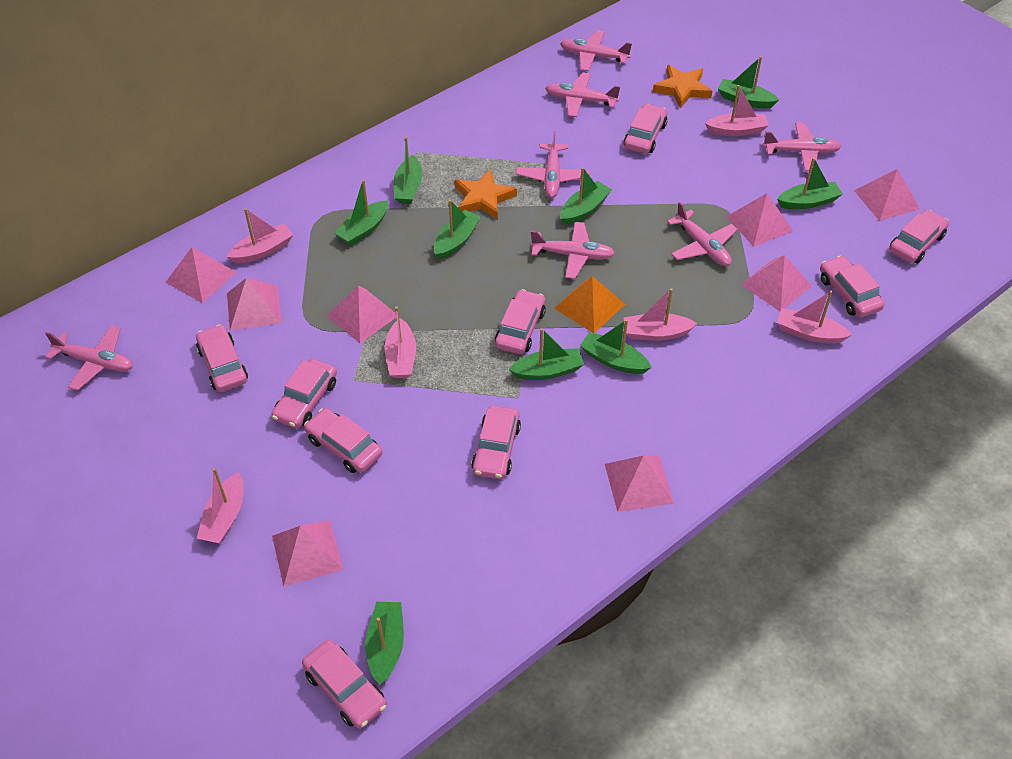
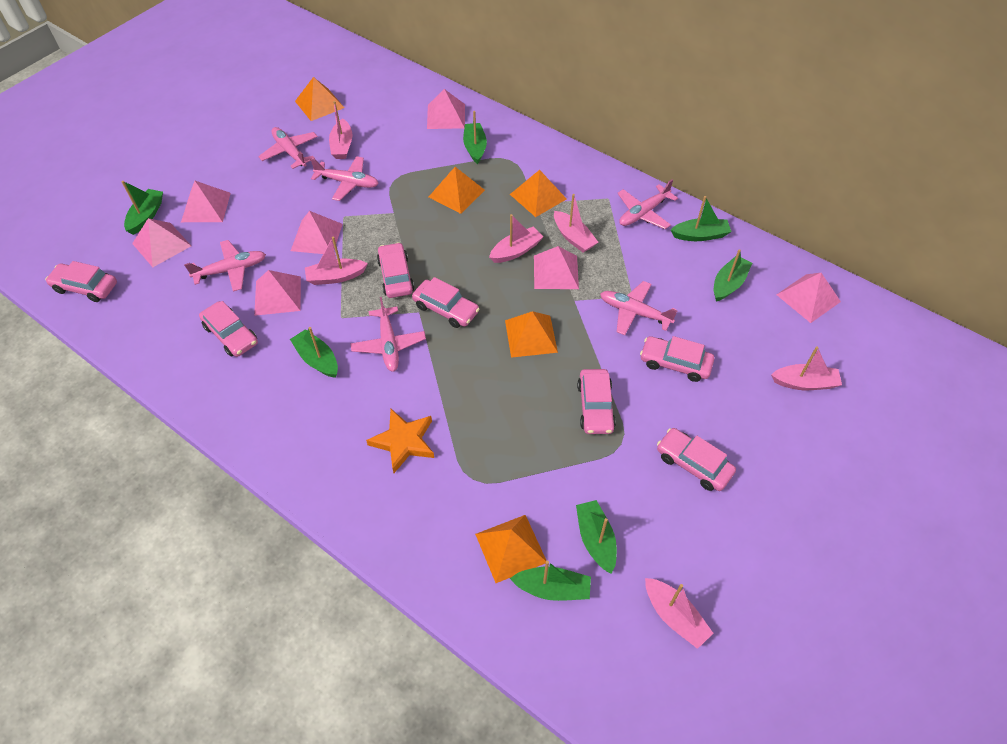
green boat: [335,180,388,245] [365,602,404,685] [394,137,422,204] [434,200,481,260] [509,328,584,380] [561,167,612,225] [580,319,652,374] [718,56,779,109] [777,157,843,209] = 9 -> [121,181,163,235] [290,327,338,378] [463,111,487,164] [510,561,591,601] [576,500,617,574] [671,196,732,241] [714,249,752,301] = 7
orange pyramid: [554,276,625,333] = 1 -> [295,77,344,121] [429,167,485,214] [475,515,547,583] [505,311,558,358] [510,170,567,217] = 5
orange star: [455,169,517,220] [653,65,712,109] = 2 -> [366,409,434,473] = 1
pink car: [196,325,248,392] [271,359,337,428] [302,640,387,729] [304,408,382,473] [471,405,521,479] [495,289,546,354] [624,104,667,154] [820,256,885,317] [889,210,949,264] = 9 -> [45,261,117,302] [199,301,258,357] [377,242,414,298] [412,277,479,328] [577,369,616,434] [640,336,714,382] [657,428,736,491] = 7
pink plane: [45,325,133,391] [516,131,590,198] [530,222,615,279] [545,73,620,117] [560,30,632,71] [667,202,738,266] [763,123,842,171] = 7 -> [184,240,266,292] [258,127,318,169] [311,156,379,201] [350,297,426,372] [600,281,677,335] [617,179,678,229] = 6
pink pyramid: [165,247,236,303] [227,278,282,331] [272,520,343,586] [327,286,396,343] [605,455,674,512] [726,193,793,247] [741,255,812,311] [854,169,920,221] = 8 -> [132,218,191,267] [181,181,231,222] [254,270,301,316] [291,211,343,254] [427,89,465,129] [534,246,579,289] [776,273,841,323] = 7

